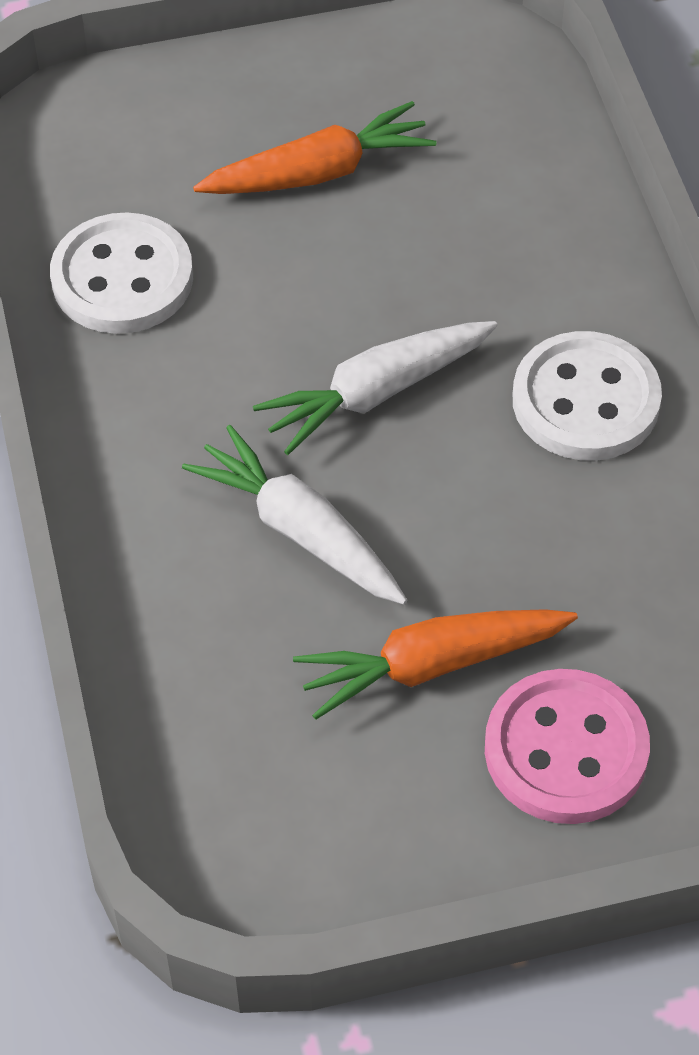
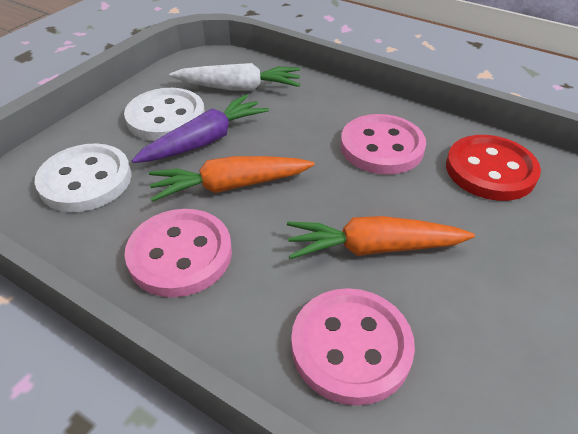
pink button: [485,669,650,824] = 1 -> [125,209,232,297] [291,288,415,406] [341,114,426,175] = 3
purple carrot: none = 0 -> [132,94,269,163] = 1
red button: none = 0 -> [446,135,541,201] = 1
white carrot: [182,425,407,605] [253,321,498,455] = 2 -> [169,63,300,91] = 1

